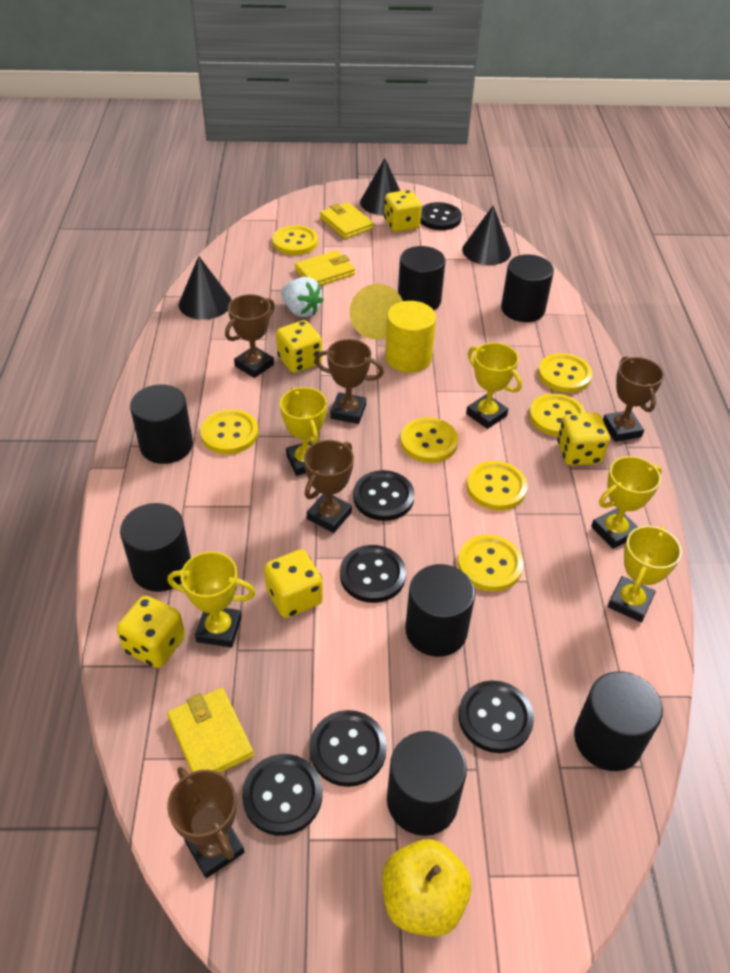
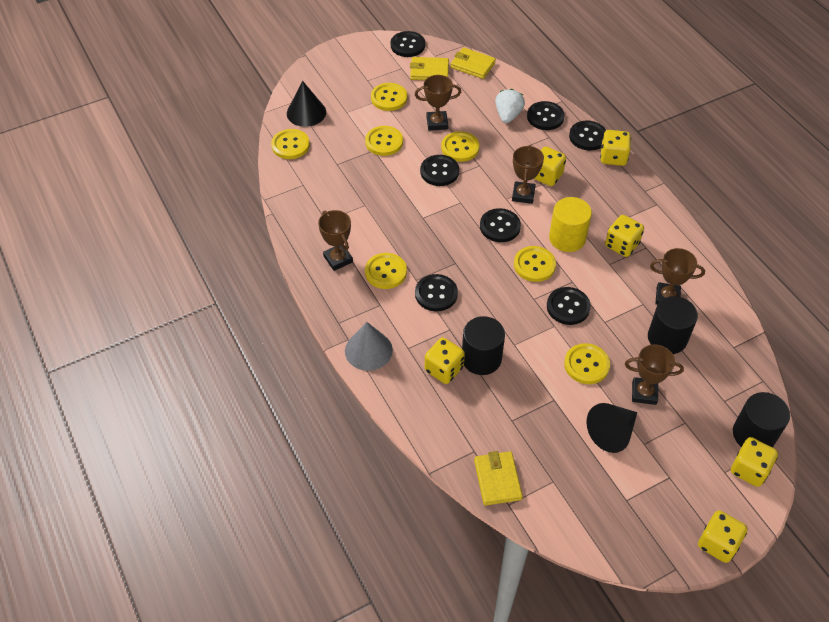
black button: [242,754,322,836] [310,710,387,787] [340,545,406,603] [353,470,414,521] [420,202,462,230] [458,680,534,753] = 6 -> [391,31,425,57] [415,274,458,311] [420,155,459,186] [480,208,521,242] [527,101,565,130] [547,287,591,325] [569,121,606,150] = 7
black cone: [179,256,232,320] [360,158,400,215] [462,205,511,265] = 3 -> [287,81,326,127] [586,403,637,453] = 2
black cylinder: [120,503,191,592] [130,384,193,464] [387,731,467,836] [398,246,446,310] [405,564,475,657] [501,254,554,322] [574,671,663,771] = 7 -> [462,316,505,375] [648,296,698,354] [733,392,790,447] = 3
grey cone: none = 0 -> [345,322,393,371] = 1
yellow apple: [382,839,472,937] = 1 -> none = 0
yellow cone: [350,284,403,339] = 1 -> none = 0
yellow dice: [117,596,185,668] [264,550,323,618] [276,320,322,373] [384,190,422,232] [557,413,610,466] = 5 -> [425,338,465,384] [534,147,566,186] [600,130,631,166] [605,215,644,257] [698,510,747,563] [731,437,778,487] = 6
yellow trophy: [168,551,255,647] [280,387,327,476] [466,343,522,429] [591,456,662,549] [608,526,682,622] = 5 -> none = 0

